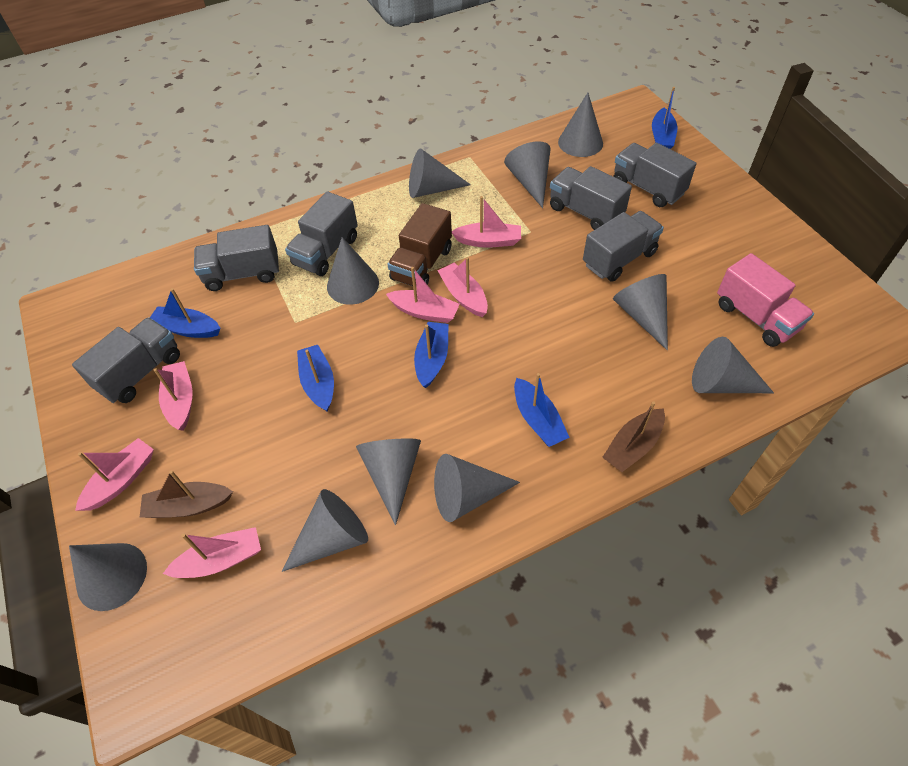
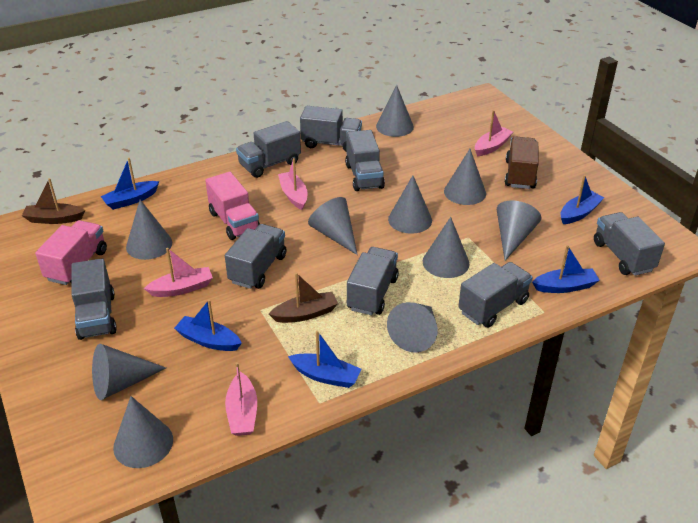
grey truck: [72,317,180,403] [194,225,279,291] [285,192,358,276] [550,166,632,230] [583,211,664,282] [614,143,696,207] = 6 -> [71,258,117,340] [225,224,286,289] [236,121,301,178] [300,106,362,152] [345,130,385,191] [347,247,399,315] [458,262,533,328] [594,212,665,276] = 8
pink boat: [75,438,154,511] [154,361,193,431] [163,527,261,578] [386,267,460,323] [437,257,488,317] [452,196,521,248] = 6 -> [144,248,213,297] [225,362,257,436] [278,158,307,210] [475,110,513,156] = 4
pink truck: [717,253,814,347] = 1 -> [35,220,107,285] [205,172,260,240] = 2

